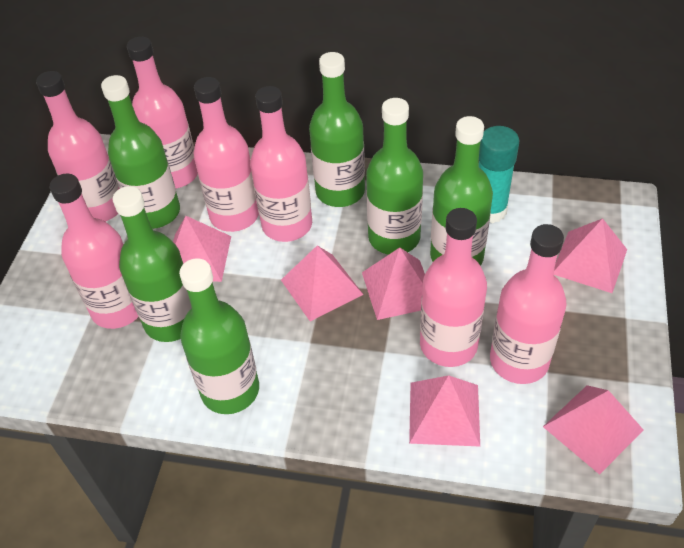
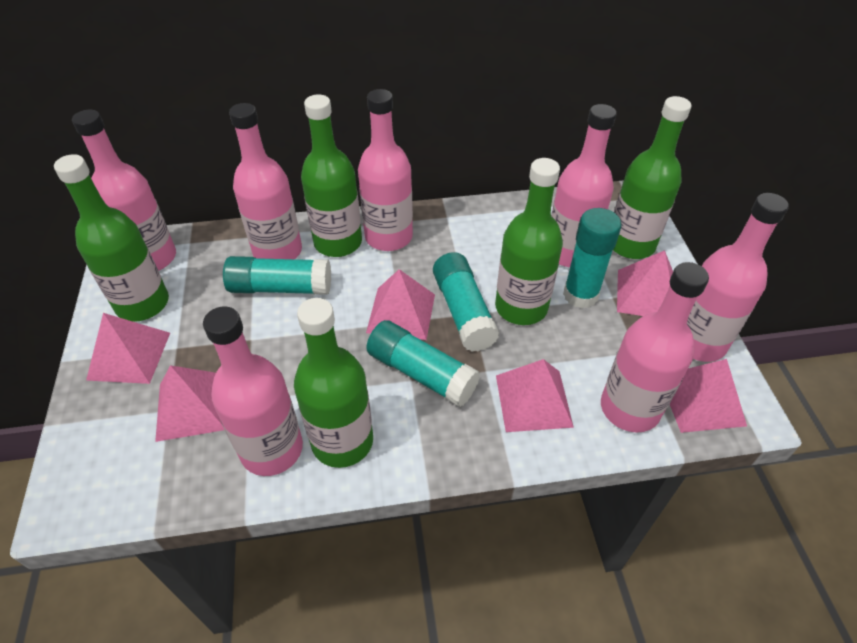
green bottle: [101,75,180,229] [113,186,191,342] [179,258,259,414] [309,52,365,207] [366,98,423,255] [430,116,493,265] = 6 -> [54,154,169,322] [294,298,373,468] [301,95,362,257] [495,158,563,325] [613,96,692,259] = 5
turquoise glue stick: [479,126,520,223] = 1 -> [223,256,331,295] [366,320,480,407] [433,252,499,352] [563,208,621,308] = 4

